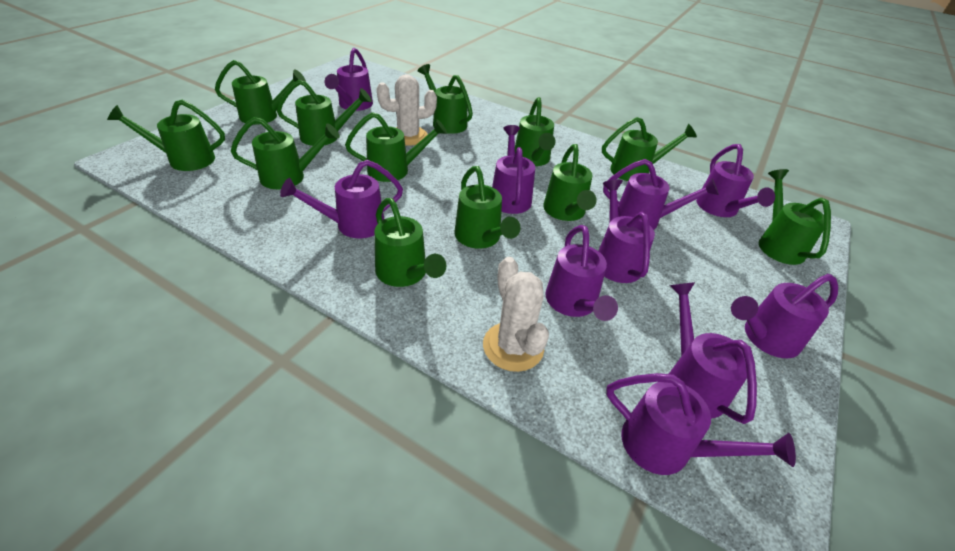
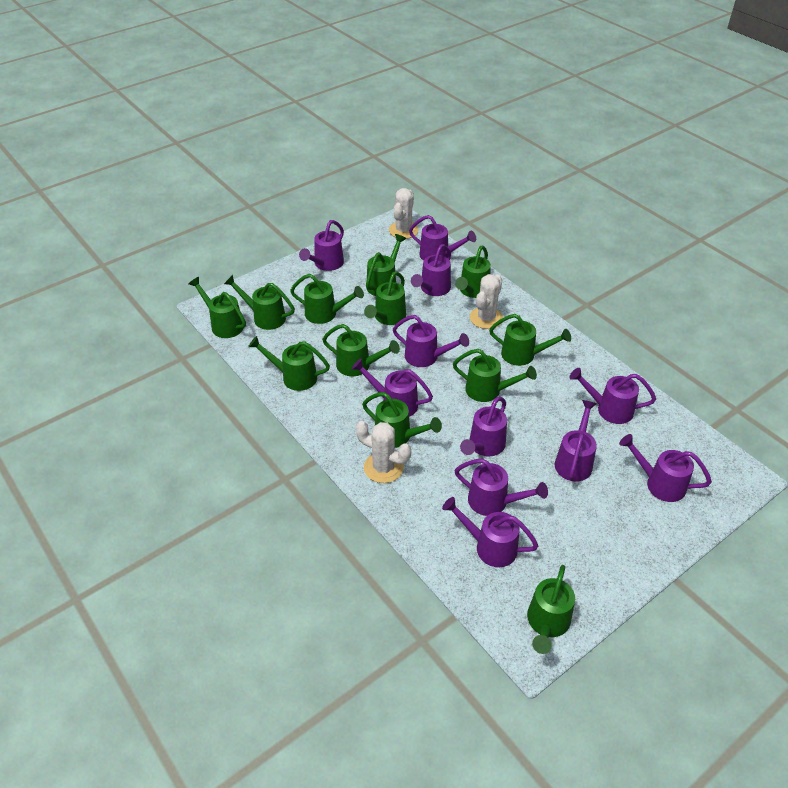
purple watering can: [280,160,403,238] [325,48,373,111] [492,125,535,214] [545,225,618,321] [599,180,655,283] [603,159,719,230] [606,373,796,475] [669,282,757,424] [696,144,775,217] [731,274,838,358] = 10 -> [299,220,344,271] [351,359,433,417] [393,315,469,367] [409,215,476,261] [411,244,451,296] [442,497,538,567] [454,459,548,516] [460,397,507,456] [555,400,597,481] [569,368,656,424] [619,434,712,502] = 11
white cactus: [377,74,437,146] [483,257,549,372] = 2 -> [356,421,411,483] [389,188,419,239] [470,274,503,329] = 3

